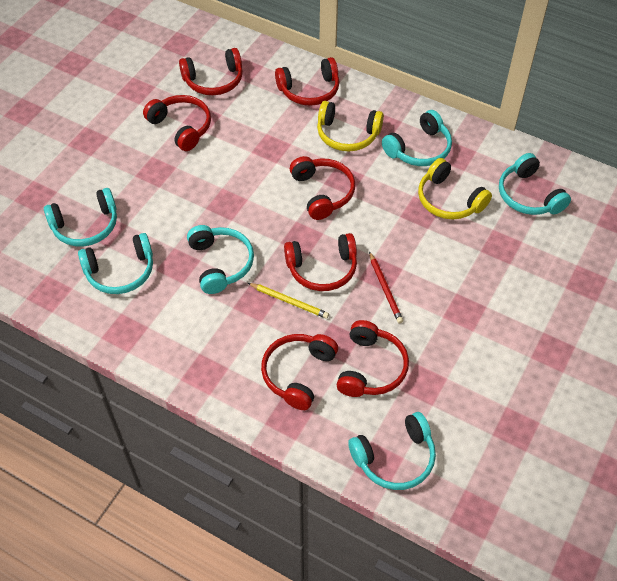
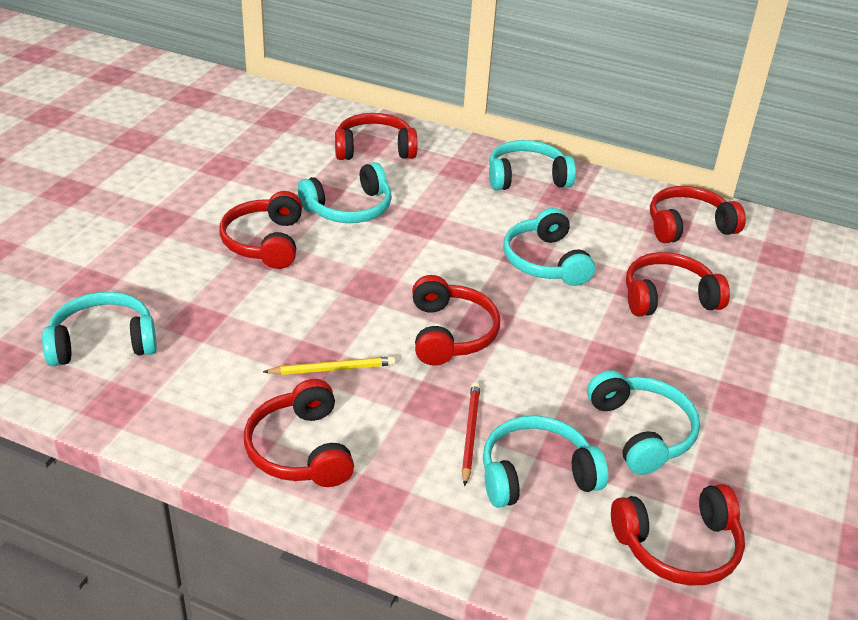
yellow headphones: [317,101,384,152] [418,158,492,220] = 2 -> none = 0

